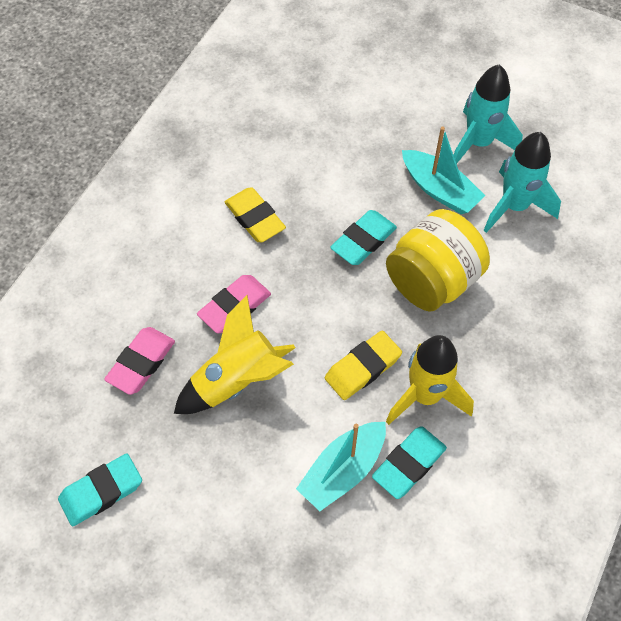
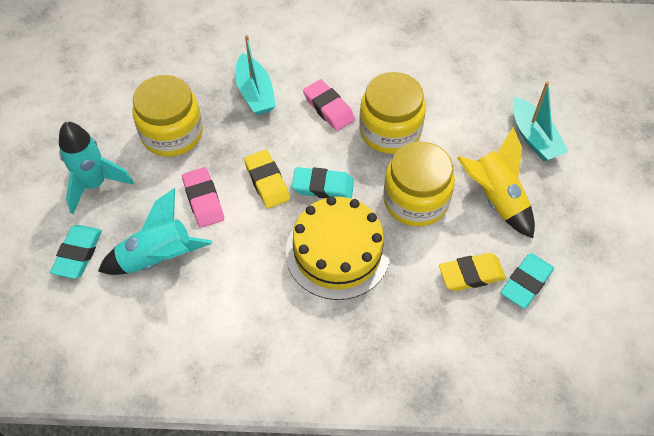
yellow cake: none = 0 -> [286,196,390,300] = 1
yellow jar: [386,209,490,312] = 1 -> [132,75,203,157] [359,72,426,154] [383,142,455,227] = 3
yellow rocket: [174,295,296,414] [386,335,474,425] = 2 -> [457,128,535,238] = 1

